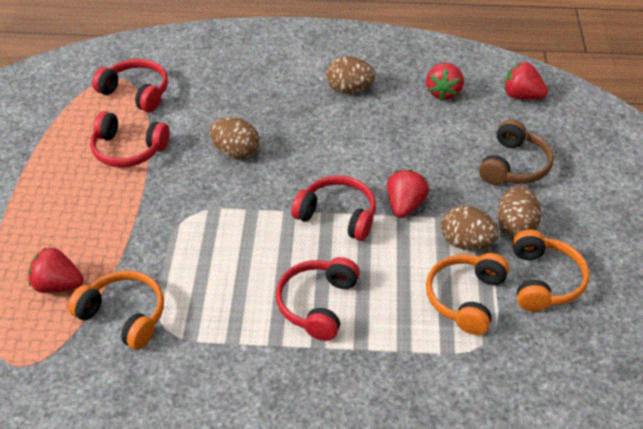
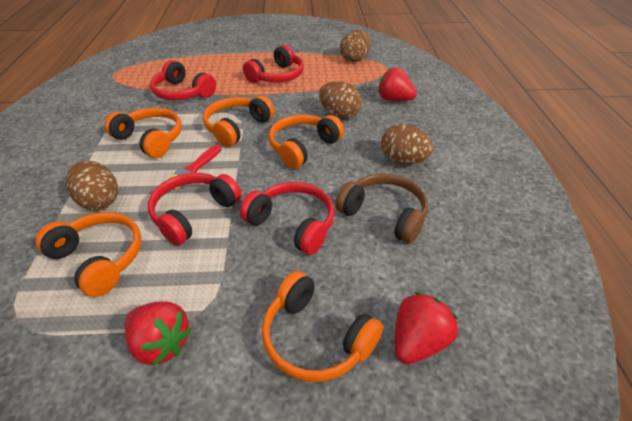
orange headphones: [68,270,164,350] [426,253,509,335] [513,229,589,312] = 3 -> [35,212,141,297] [104,108,182,158] [203,96,275,147] [261,271,383,382] [268,115,344,169] = 5
red brush: none = 0 -> [167,145,222,190] = 1
red strawberry: [28,247,84,293] [387,169,429,218] [426,63,464,100] [504,62,548,99] = 4 -> [125,302,191,366] [378,67,417,101] [395,292,458,364] = 3

